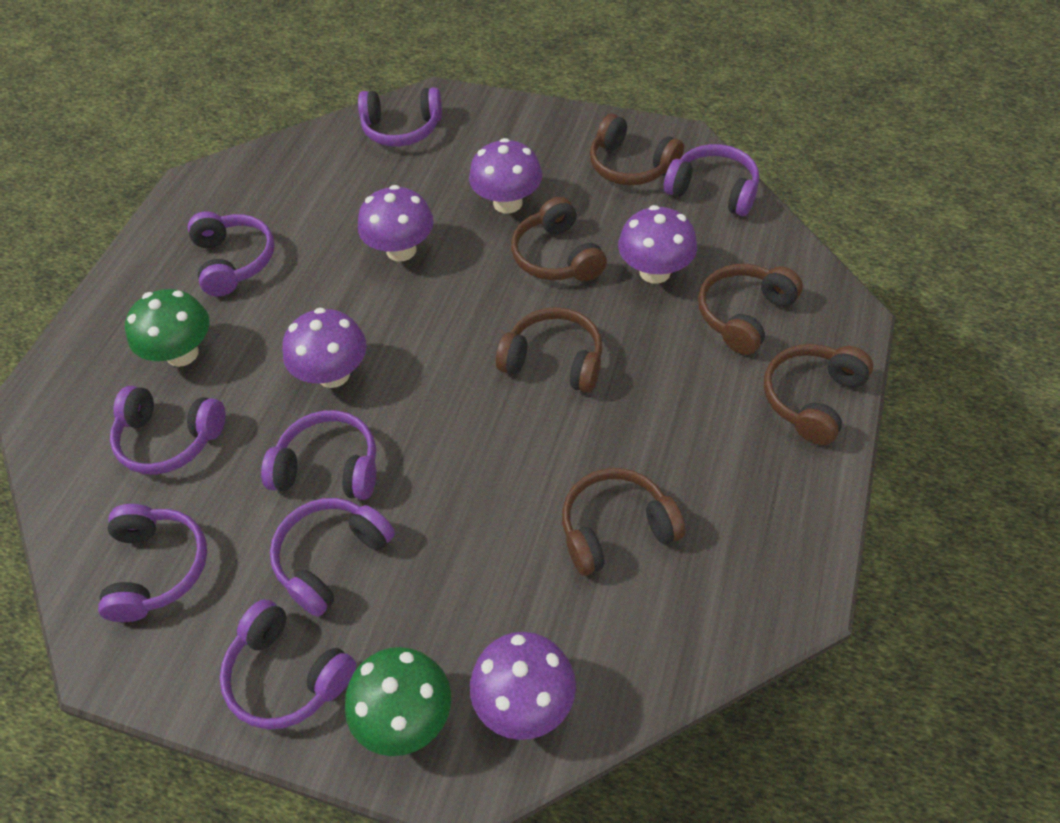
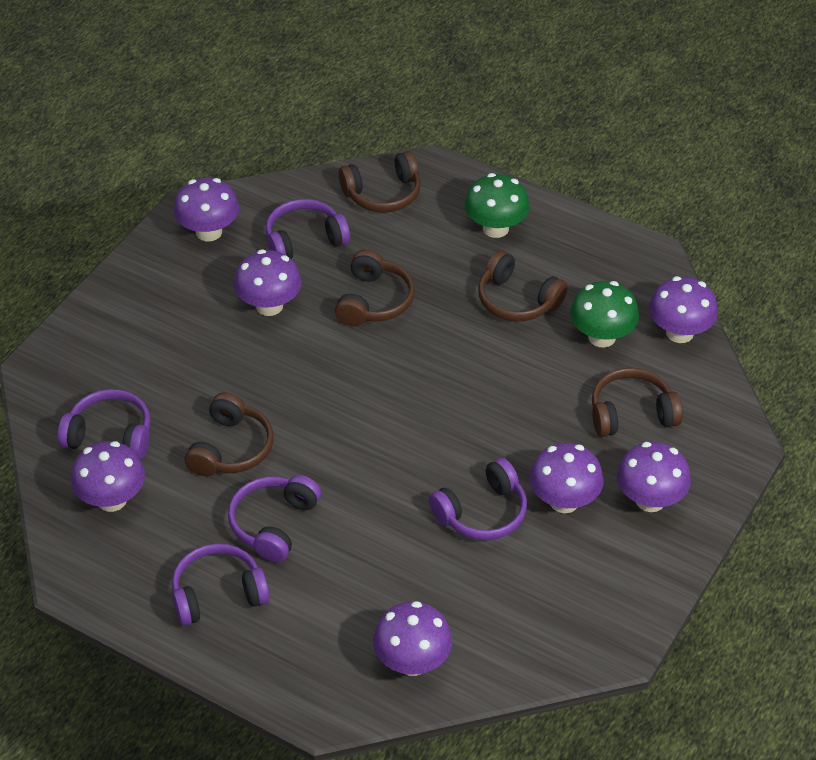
brown headphones: [496,307,603,393] [511,197,607,281] [562,468,685,576] [590,114,684,185] [698,264,803,355] [764,344,873,445] = 6 -> [185,392,274,476] [335,249,415,326] [339,151,421,213] [478,251,568,321] [592,368,683,437] = 5
purple headphones: [98,504,207,622] [110,386,225,474] [188,211,275,296] [220,599,356,730] [261,410,376,500] [270,498,395,617] [358,87,442,147] [664,144,759,216] = 8 -> [58,389,151,459] [172,543,270,626] [228,475,321,562] [266,199,350,259] [429,458,527,540] = 5
purple mushroom: [282,308,367,388] [358,185,434,262] [469,138,542,214] [470,632,576,740] [618,205,697,284] = 5 -> [71,441,145,512] [174,178,239,241] [234,249,302,316] [373,601,452,676] [529,443,604,513] [617,442,691,512] [649,276,718,343] = 7

